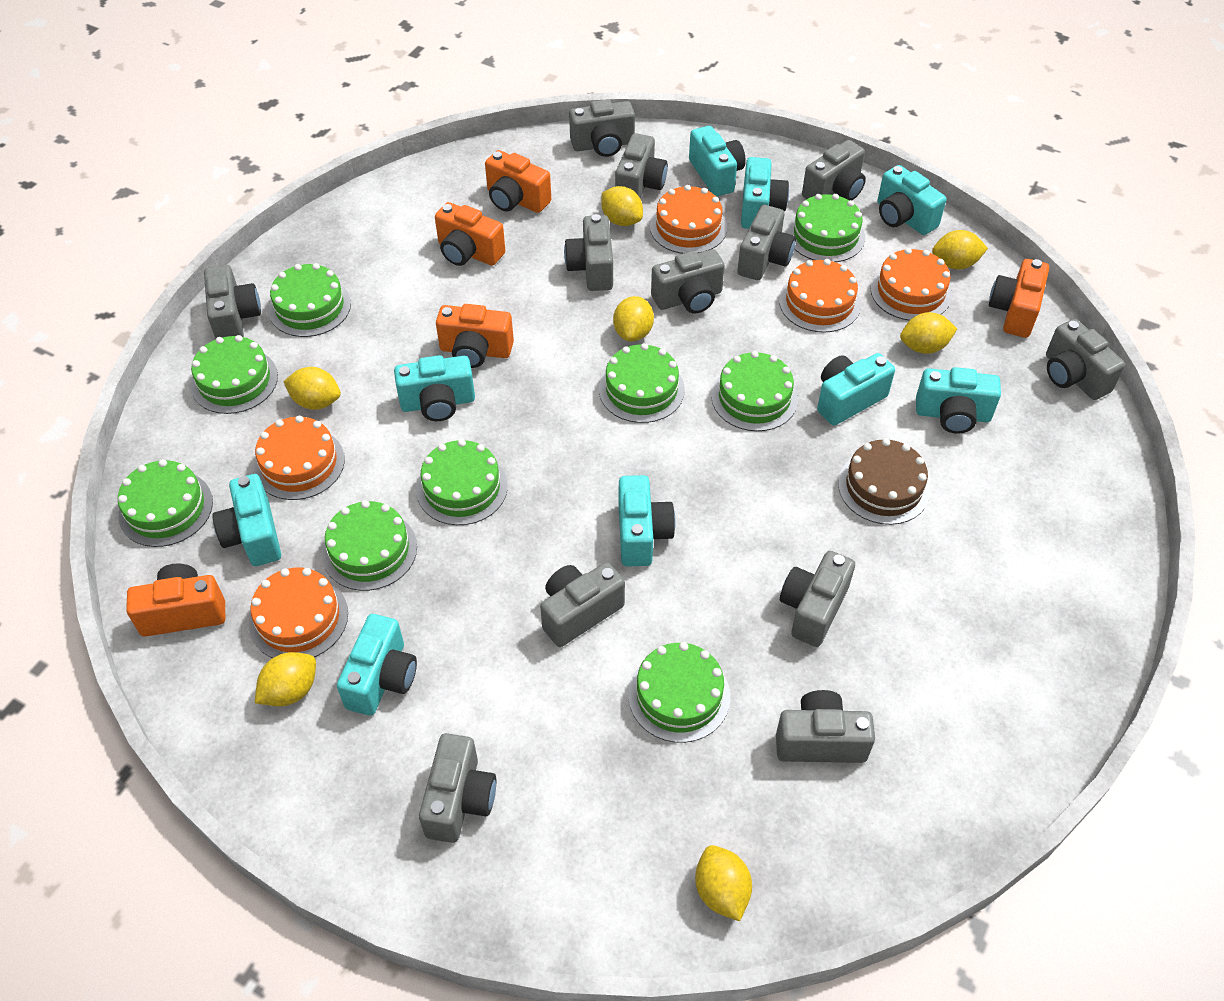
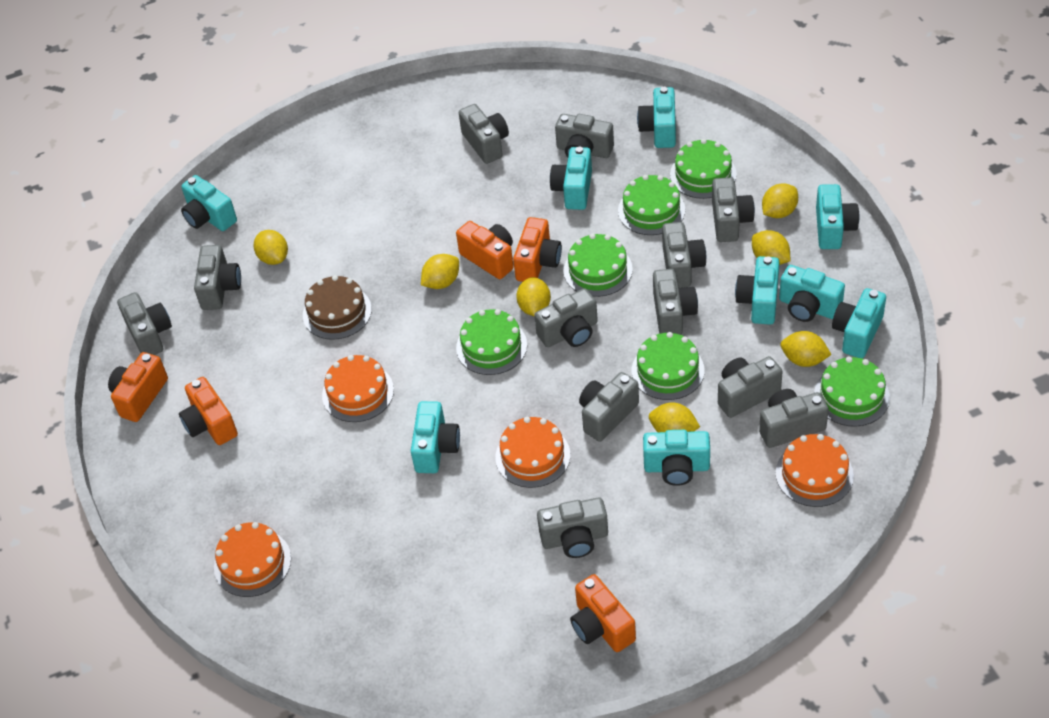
green cake: [118,459,213,547] [191,335,278,414] [269,263,351,337] [322,500,417,591] [416,439,508,525] [599,343,685,423] [628,642,730,743] [711,351,798,431] [787,194,865,262] = 9 -> [456,309,527,375] [563,234,633,297] [618,175,685,235] [632,332,705,400] [670,139,737,199] [814,357,890,426] = 6
orange cake: [249,568,348,658] [254,415,345,500] [650,185,727,254] [779,259,861,333] [870,248,952,321] = 5 -> [214,522,291,597] [322,355,394,422] [495,417,570,488] [776,434,854,507] = 4

